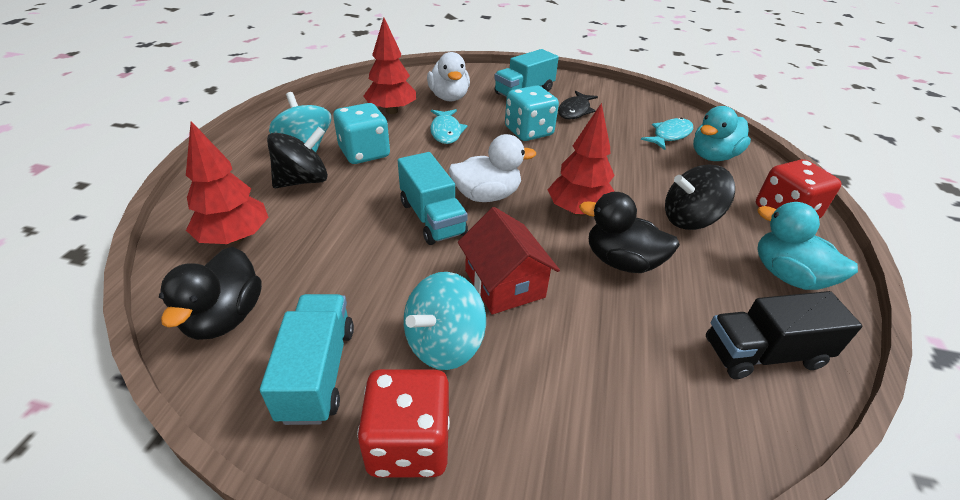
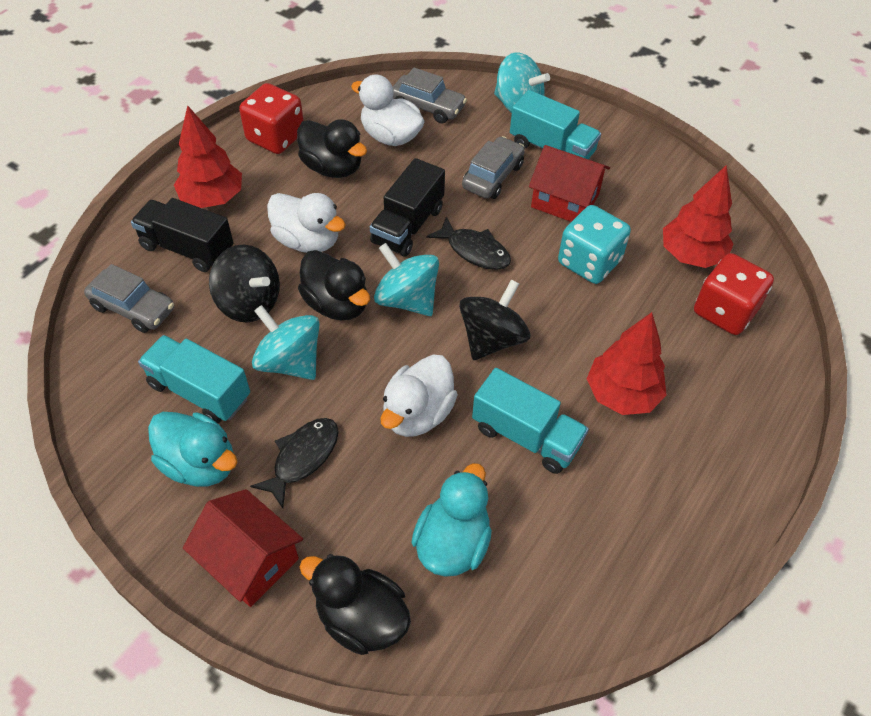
black duck: [159,247,262,340] [579,192,680,273] = 2 -> [297,119,367,178] [298,250,370,320] [300,554,411,655] = 3
black fish: [558,91,598,120] = 1 -> [250,418,338,508] [426,216,511,270] = 2
black truck: [706,291,862,379] = 1 -> [131,198,234,272] [370,158,445,257] = 2
grey car: none = 0 -> [84,264,174,333] [392,68,467,124] [462,136,525,199] = 3
red house: [458,207,560,314] = 1 -> [183,489,303,607] [529,145,610,222] = 2
turquoise dice: [333,103,390,164] [505,85,559,141] = 2 -> [558,205,631,284] = 1
turquoise fish: [430,109,468,144] [641,118,693,150] = 2 -> none = 0
turquoise spinning top: [269,92,331,152] [404,272,486,370] = 2 -> [252,305,320,380] [374,243,439,316] [494,52,550,113] = 3
white duck: [427,52,470,101] [449,134,536,202] = 2 -> [267,193,346,253] [351,74,425,146] [380,354,458,437] = 3

